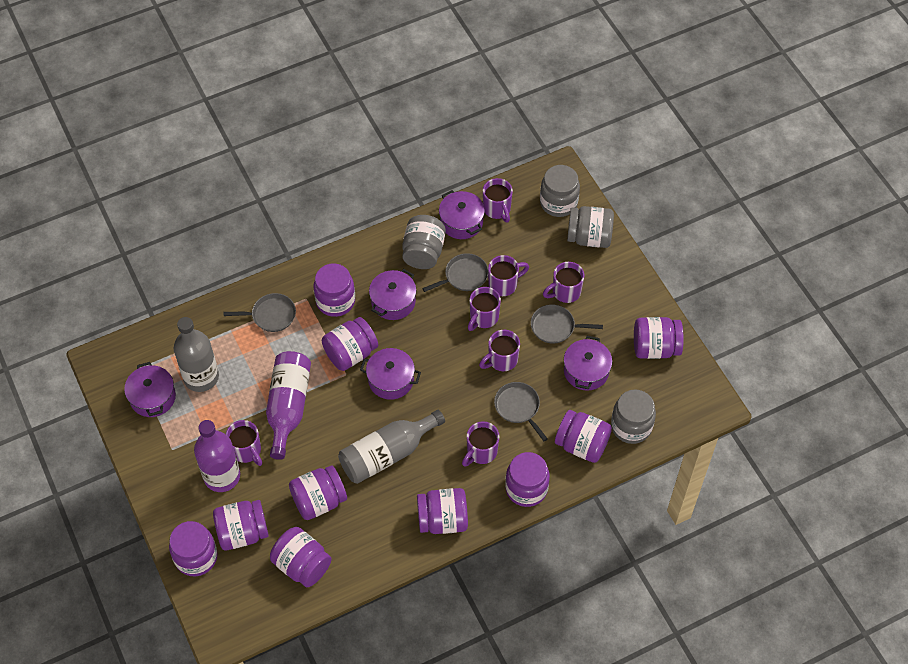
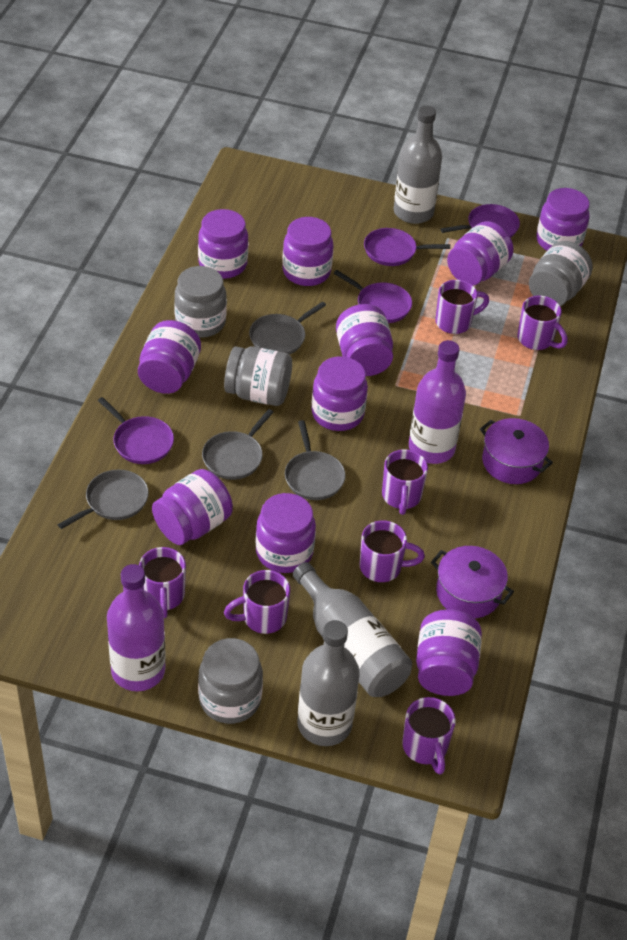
grey bottle: [174,317,219,392] [338,410,445,484] = 2 -> [293,562,412,697] [297,620,360,746] [393,106,442,224] = 3
purple pan: none = 0 -> [98,397,174,464] [334,270,412,323] [364,228,450,266] [440,204,520,238] = 4
purple pot: [124,362,176,417] [360,348,421,400] [369,269,417,320] [439,190,485,239] [564,336,612,391] = 5 -> [431,546,514,618] [480,418,553,484] = 2

